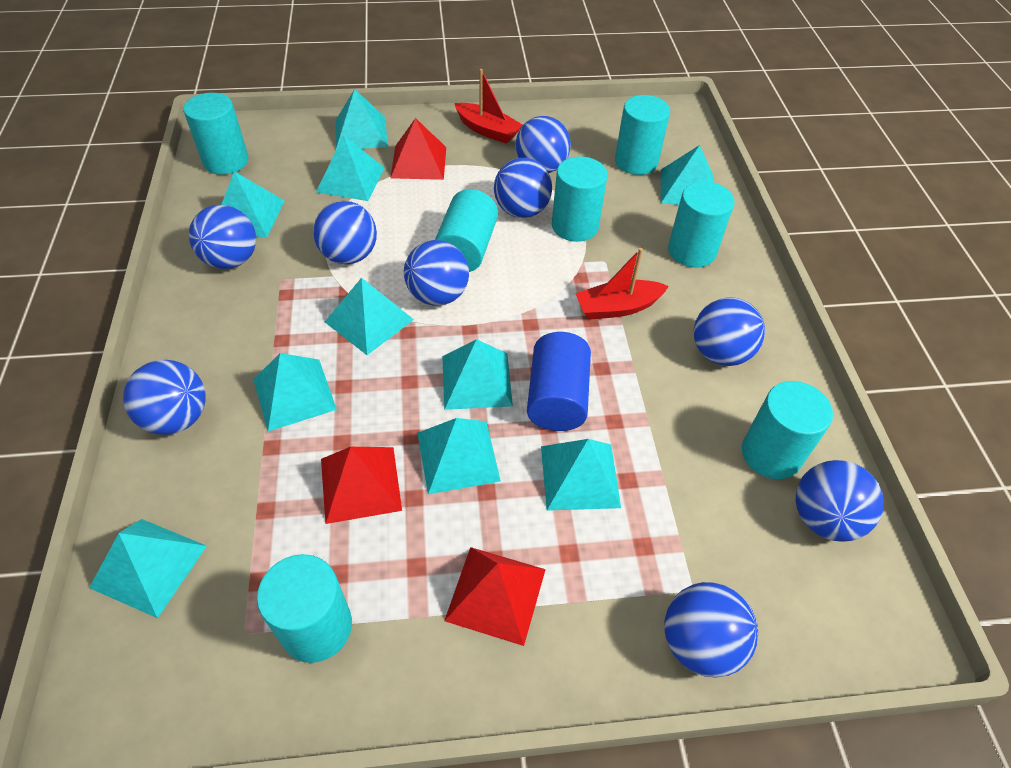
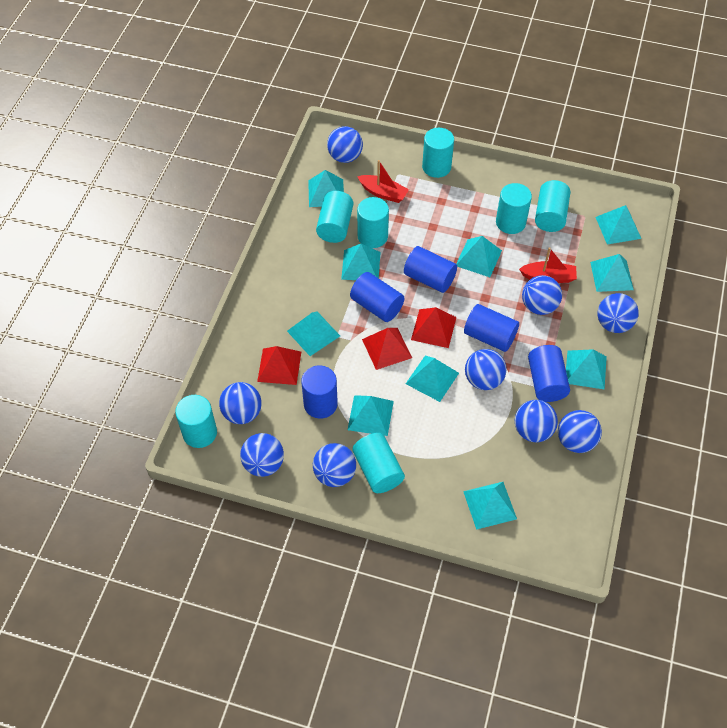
blue cylinder: [527,332,591,431] = 1 -> [301,365,338,419] [350,272,404,322] [404,246,457,293] [464,304,519,352] [528,345,570,402] = 5

